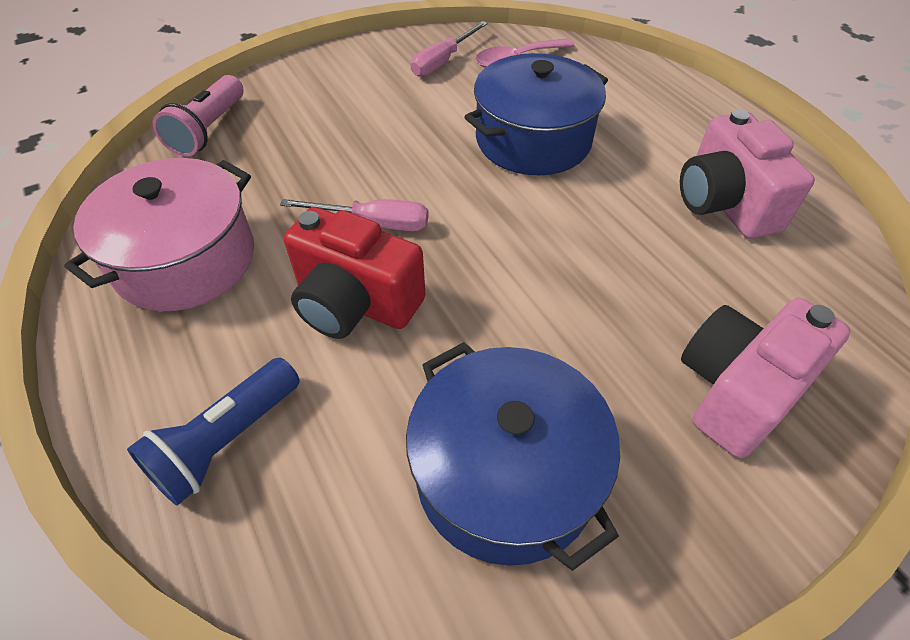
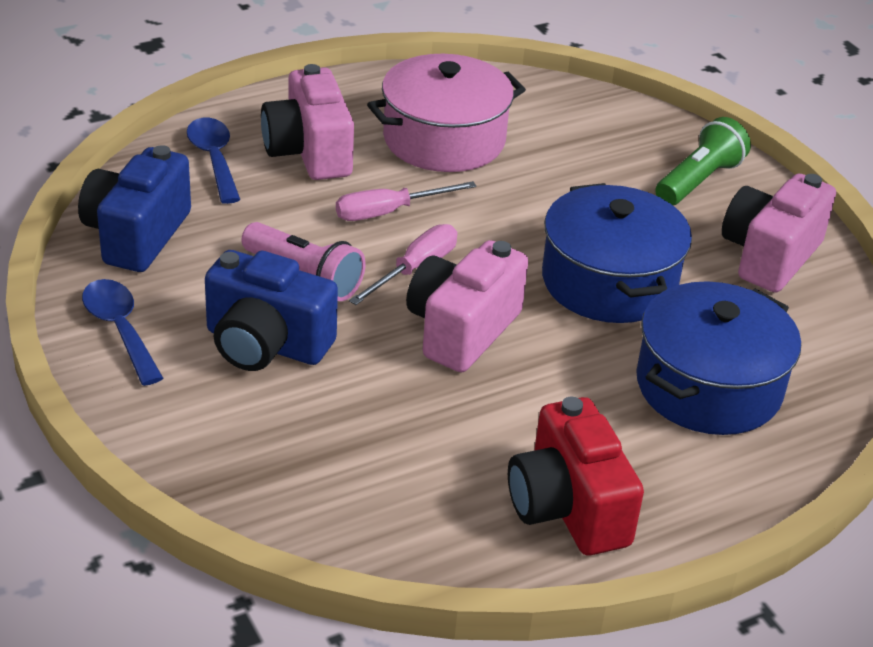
blue camera: none = 0 -> [78,145,191,272] [205,250,338,371] = 2
blue flashlight: [127,358,300,506] = 1 -> none = 0
blue spoon: none = 0 -> [82,279,163,386] [187,118,241,204] = 2
green flashlight: none = 0 -> [655,117,751,206] = 1
pink camera: [680,109,815,239] [681,298,851,458] = 2 -> [261,64,354,180] [406,240,528,372] [722,173,836,293] = 3
pink spoon: [475,38,575,68] = 1 -> none = 0

